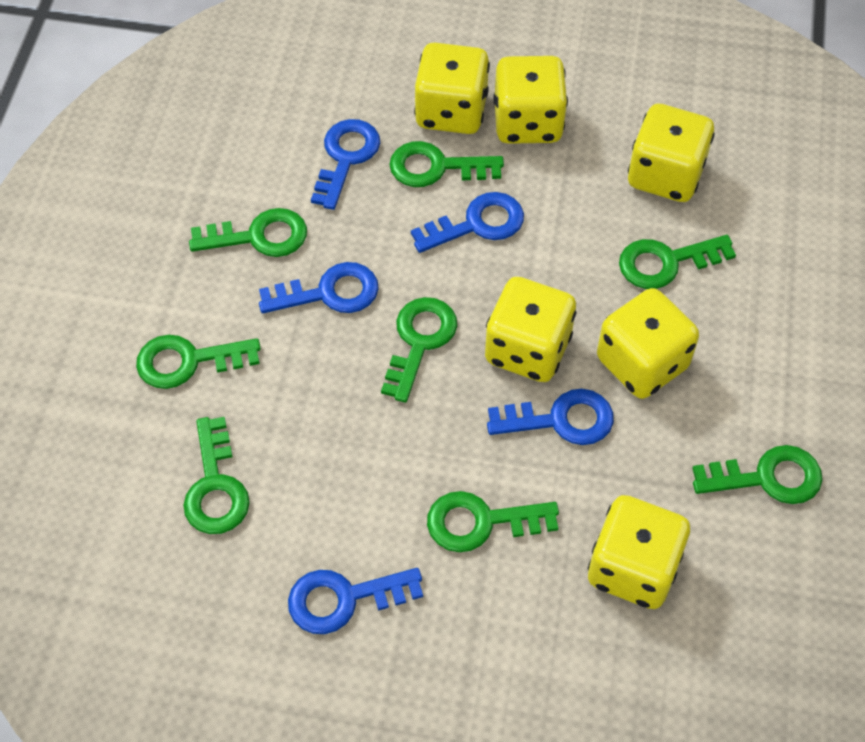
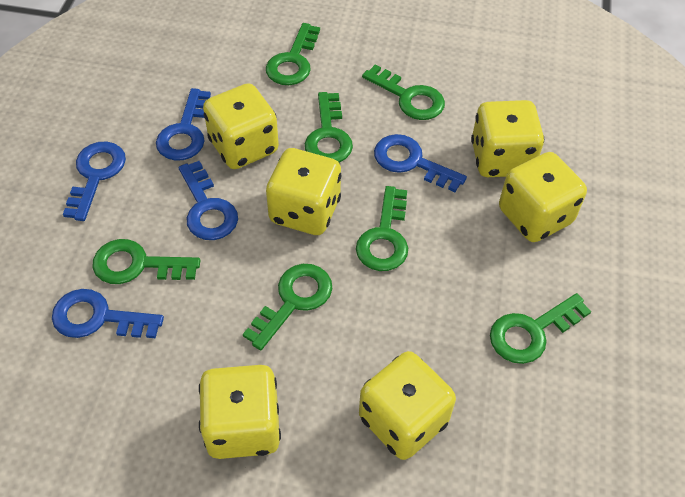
green key: [136,335,261,389] [183,417,250,534] [189,208,307,257] [381,297,457,403] [389,141,504,187] [427,491,559,552] [619,235,736,289] [692,445,822,504] = 8 -> [93,239,201,284] [243,264,332,350] [266,23,320,85] [305,92,353,163] [356,186,408,271] [362,65,445,120] [490,293,591,364] = 7

